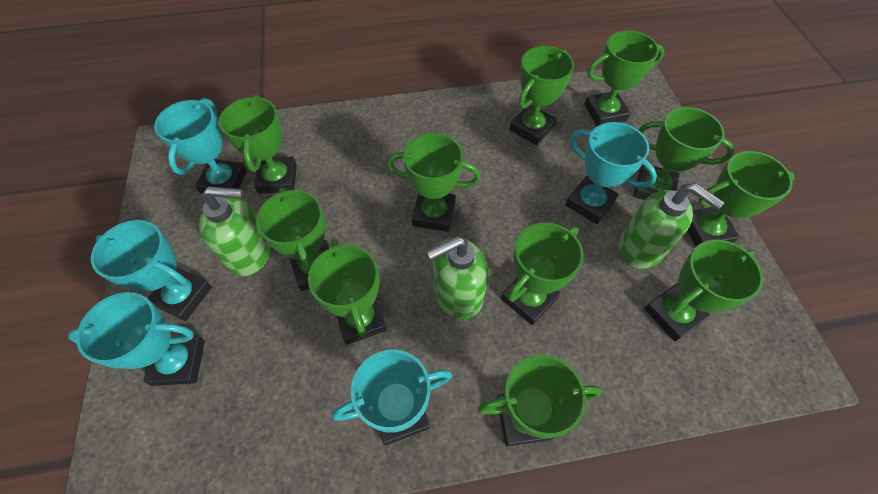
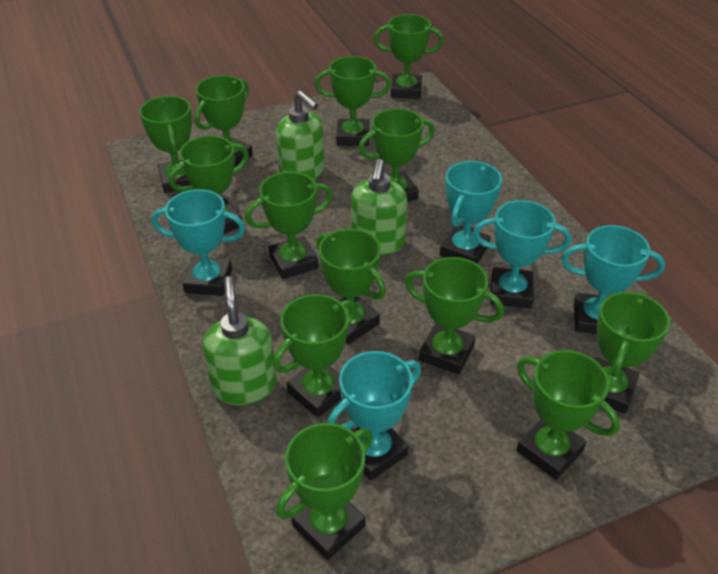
green trophy: [219,95,297,194] [256,187,330,291] [308,239,387,345] [387,133,481,232] [478,355,602,446] [501,223,584,325] [509,46,574,145] [584,30,665,126] [633,107,735,200] [644,240,763,342] [687,151,795,247] = 11 -> [139,96,192,193] [169,136,249,234] [194,75,253,168] [245,172,333,279] [273,294,356,417] [276,423,373,560] [315,56,391,146] [317,228,386,344] [358,108,435,202] [374,14,444,99] [405,257,504,375] [516,350,620,480] [594,292,670,414] = 13

